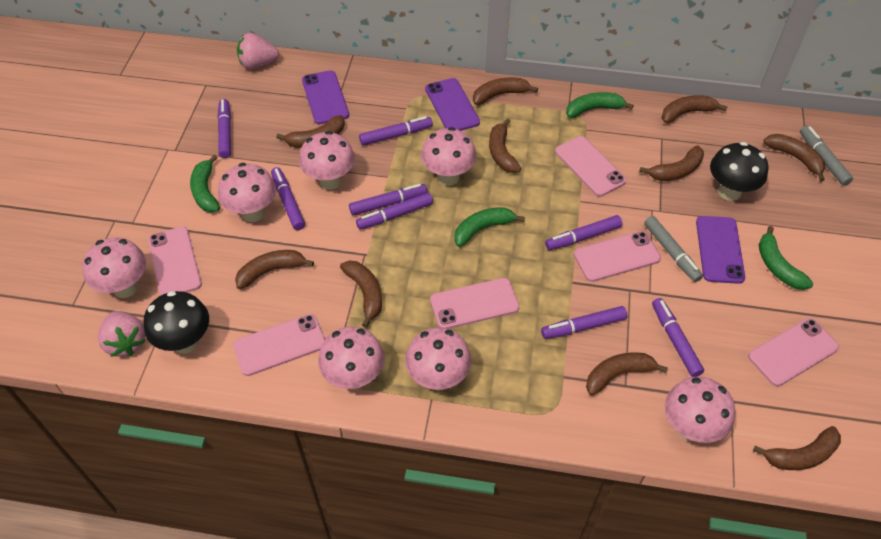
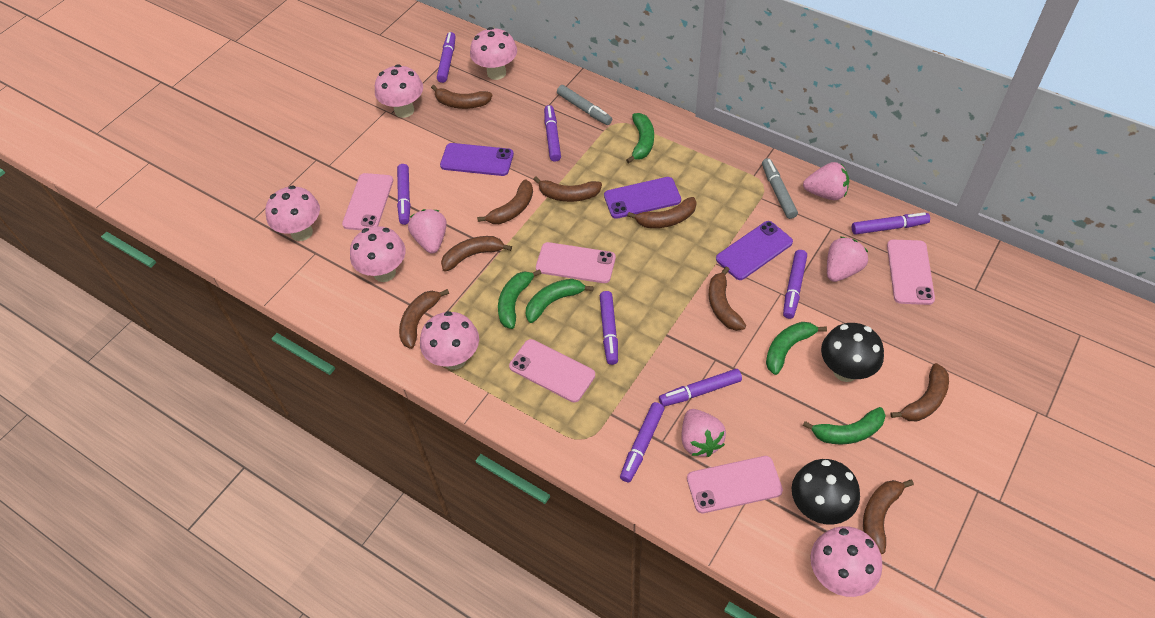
brown banana: [235,250,314,289] [276,115,345,148] [340,261,382,328] [473,78,538,105] [489,119,521,173] [586,352,668,396] [639,146,704,181] [662,95,728,123] [753,426,841,470] [763,134,825,181] = 10 -> [399,289,449,349] [431,85,493,109] [441,236,512,272] [477,179,533,224] [533,177,602,202] [627,197,697,228] [709,267,746,331] [863,480,914,554] [890,363,949,421] = 9
green banana: [190,155,220,212] [454,207,525,247] [566,92,634,118] [759,226,813,290] = 4 -> [498,269,542,329] [526,279,594,323] [626,113,654,164] [766,322,827,375] [803,407,886,445] = 5
pink mushroom: [82,237,146,298] [218,163,276,222] [299,131,355,190] [318,326,385,390] [405,327,471,391] [421,127,477,186] [665,376,735,443] = 7 -> [265,185,320,241] [350,226,406,282] [375,64,423,118] [420,311,479,370] [470,27,517,80] [810,526,882,597] = 6
pink phone: [148,226,202,295] [233,314,325,376] [430,278,520,329] [555,136,626,197] [574,231,661,282] [748,318,839,387] = 6 -> [342,173,393,230] [509,339,595,402] [536,242,616,283] [687,456,783,513] [887,239,935,305] = 5
pink strawberry: [98,311,146,357] [237,33,279,69] = 2 -> [408,209,447,254] [681,409,726,457] [803,162,849,200] [827,237,868,282] = 4

